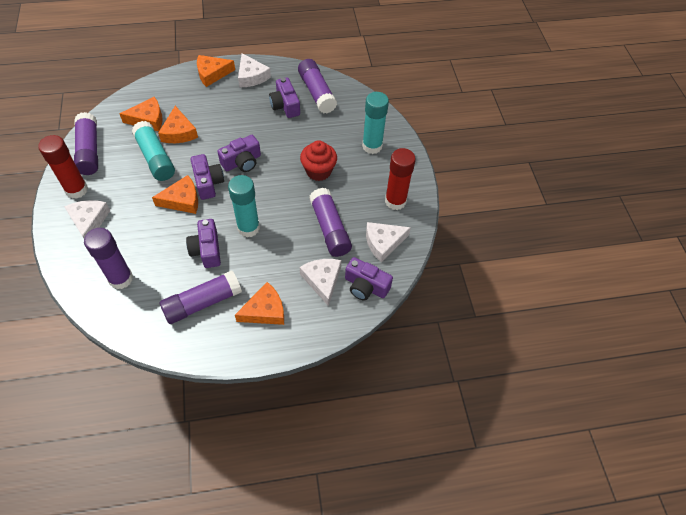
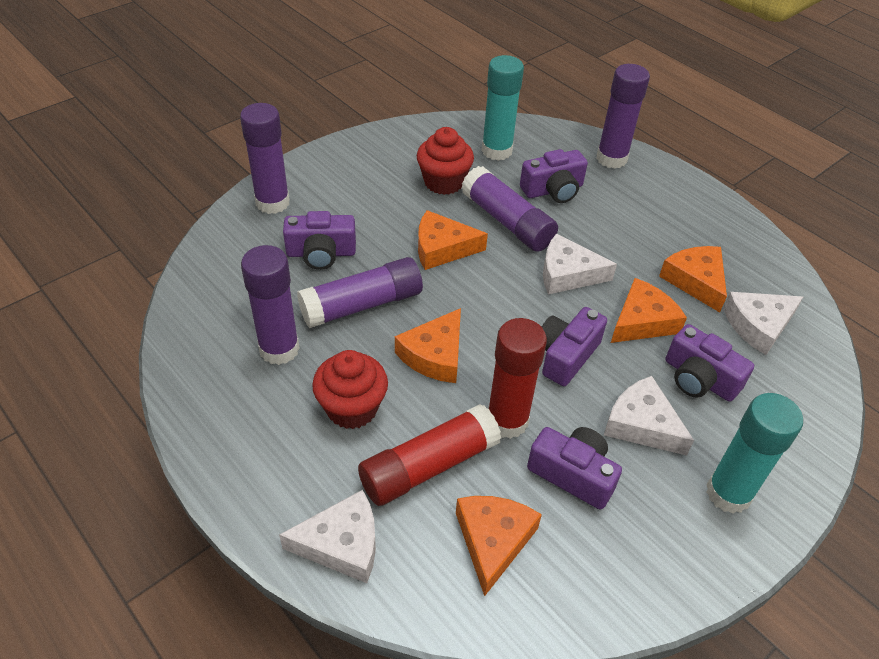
red cupcake: [300,140,337,181] = 1 -> [312,350,388,429] [417,127,474,195] = 2
turquoise glue stick: [131,121,175,181] [228,175,260,237] [362,92,389,154] = 3 -> [482,55,524,161] [706,393,803,514] = 2

